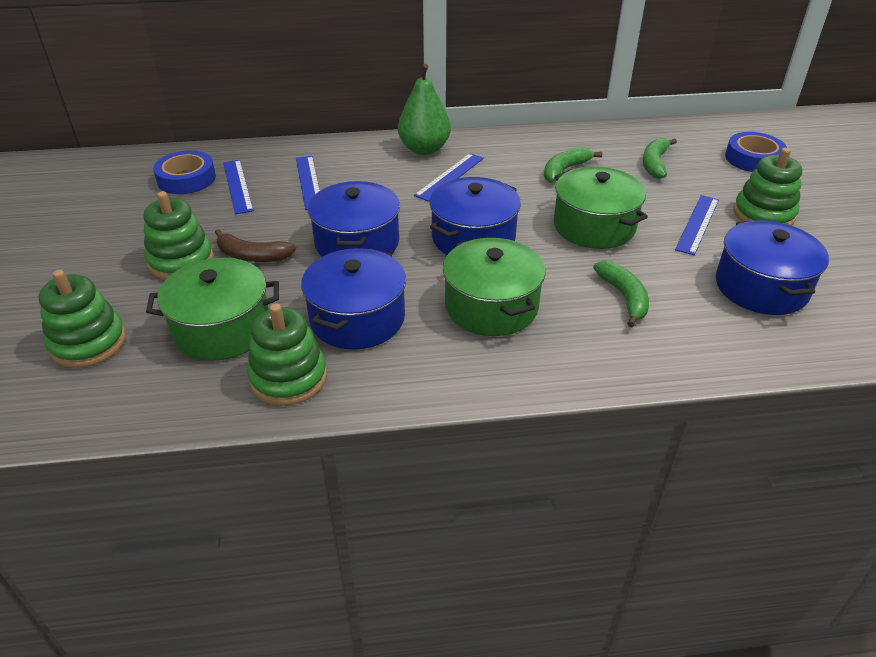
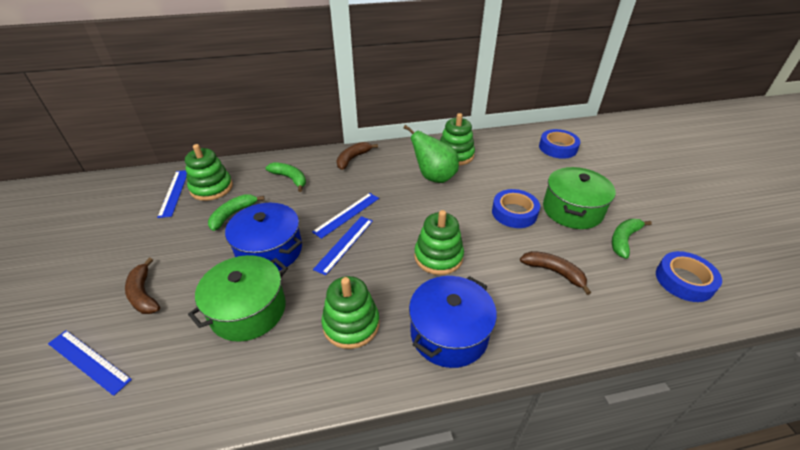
blue pot: [301,248,406,350] [308,181,400,256] [429,177,521,255] [716,220,829,315] = 4 -> [225,203,302,271] [409,276,497,368] = 2
blue tape: [153,151,216,194] [725,132,787,172] = 2 -> [492,189,540,228] [539,129,580,159] [656,251,722,302] = 3
brown banana: [215,229,296,262] = 1 -> [125,258,160,314] [337,142,378,170] [520,251,591,295] = 3
green pot: [146,258,279,361] [443,238,546,336] [554,166,648,249] = 3 -> [188,255,288,342] [543,167,616,229] = 2

